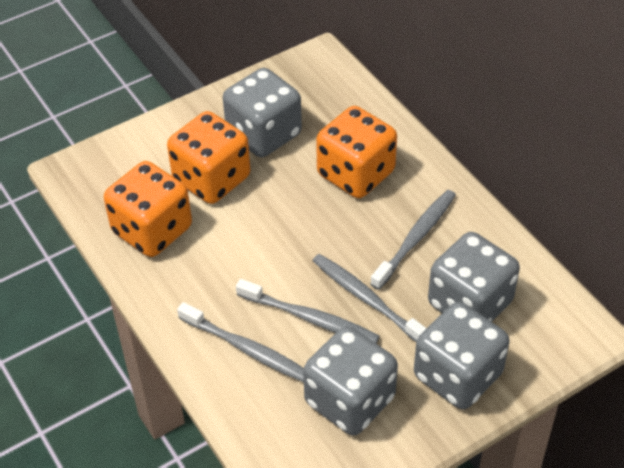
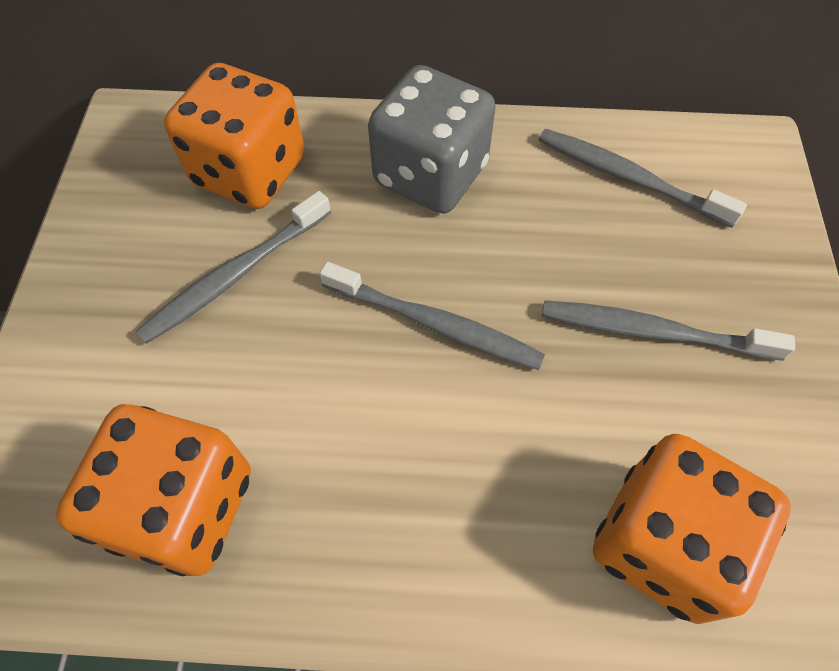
grey dice: [223,68,302,157] [303,326,398,436] [414,302,509,410] [428,232,520,322] = 4 -> [368,65,496,214] = 1

